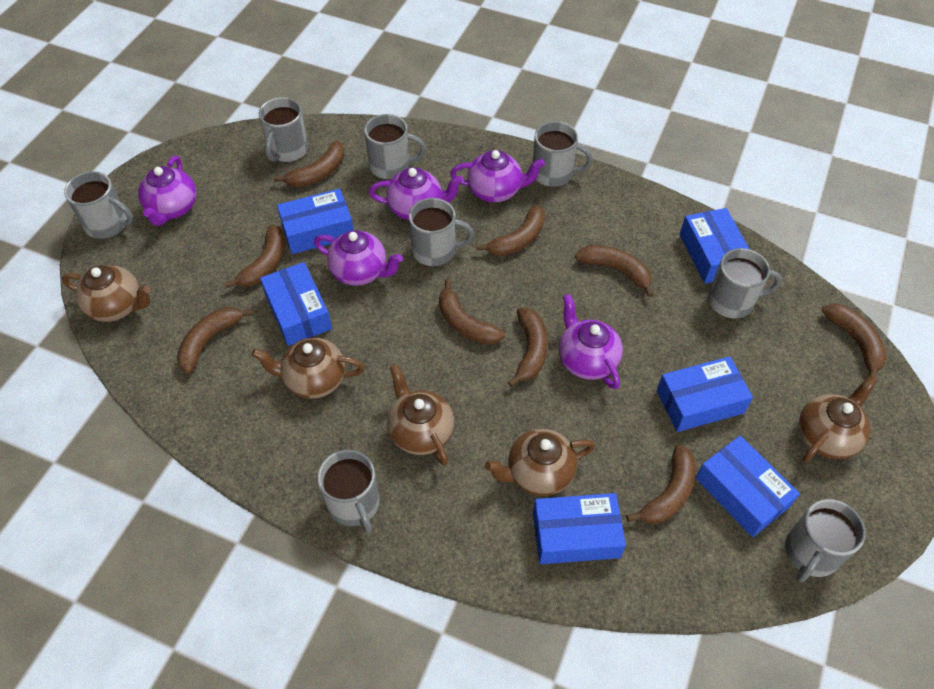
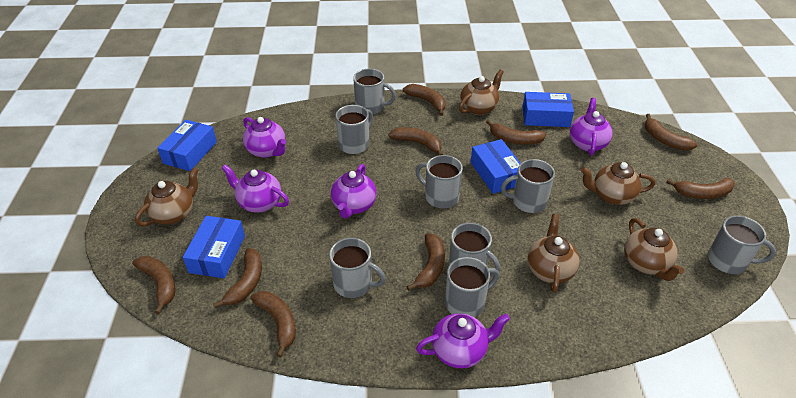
blue box: [260,262,332,346] [277,189,353,254] [533,493,626,564] [657,356,753,432] [680,208,749,284] [696,436,800,537] = 6 -> [157,120,217,171] [183,216,245,278] [471,139,521,194] [523,92,574,127] = 4

